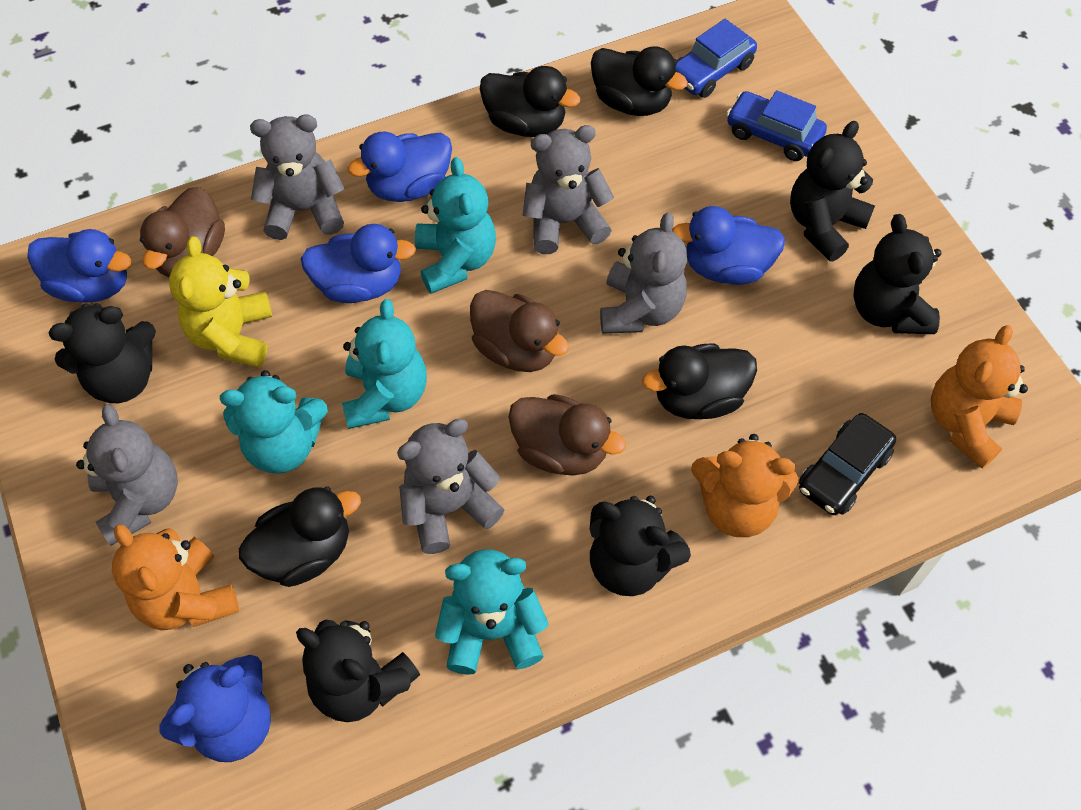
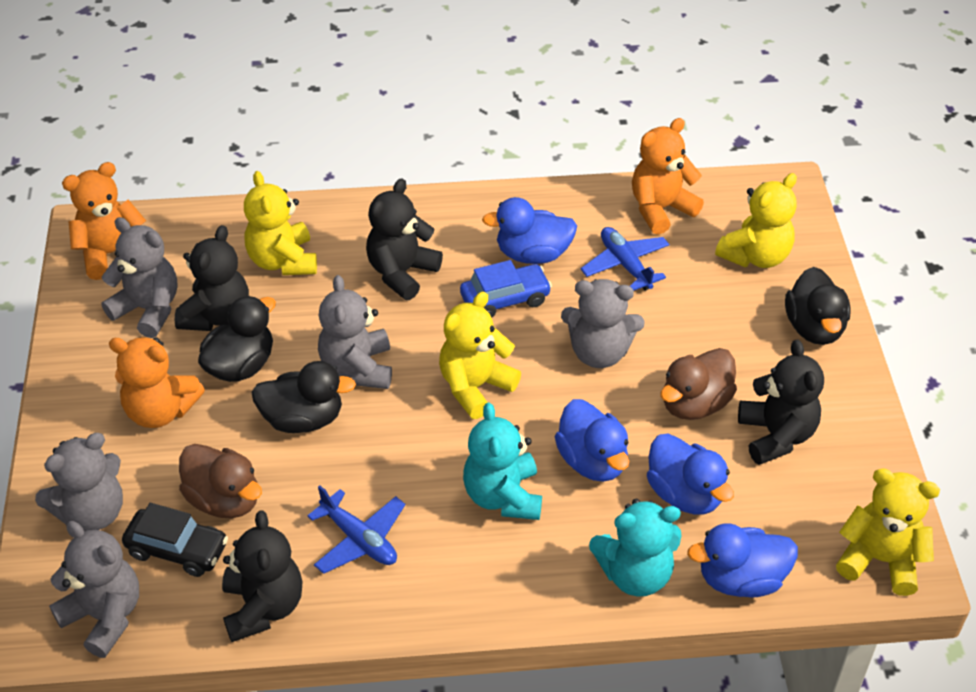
black duck: [239,487,361,587] [480,66,580,137] [591,46,688,116] [642,343,757,419] = 4 -> [198,296,276,382] [251,361,356,433] [785,267,851,345] = 3
black teddy bear: [48,303,156,403] [296,620,420,722] [590,496,691,596] [790,121,875,262] [853,214,941,334] = 5 -> [175,225,249,331] [222,510,302,642] [366,178,443,300] [738,340,824,465] = 4
blue car: [676,19,757,98] [726,90,827,161] = 2 -> [460,260,552,318] = 1
blue plane: none = 0 -> [307,485,405,574] [581,227,670,291] = 2
blue teddy bear: [159,655,271,762] = 1 -> none = 0
brown duck: [140,187,225,277] [470,290,569,372] [509,394,626,476] = 3 -> [179,444,262,518] [660,348,737,420] = 2
turquoise teddy bear: [220,370,328,474] [342,299,427,429] [415,157,496,294] [435,549,548,675] = 4 -> [463,402,542,520] [589,499,682,597] = 2
yellow teddy bear: [169,237,272,367] = 1 -> [244,171,317,275] [439,292,521,419] [715,173,797,268] [836,468,940,596] = 4

